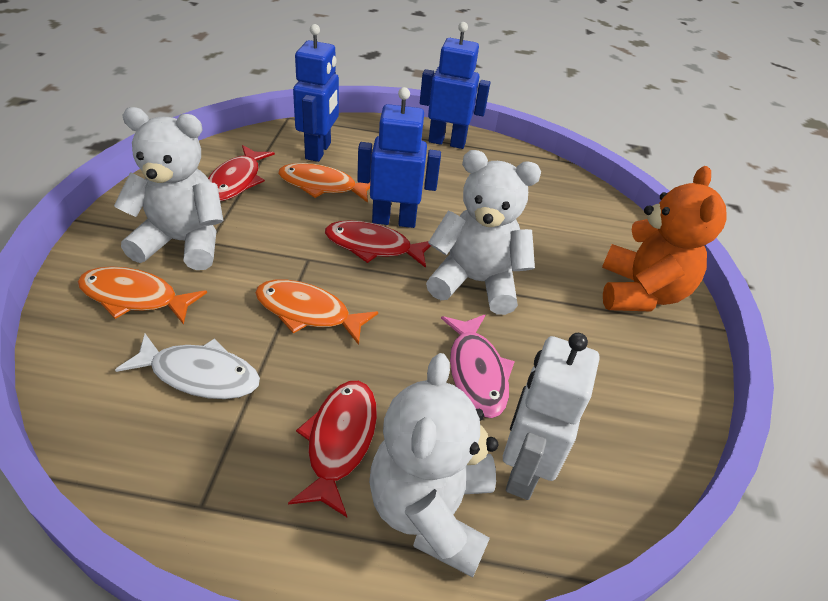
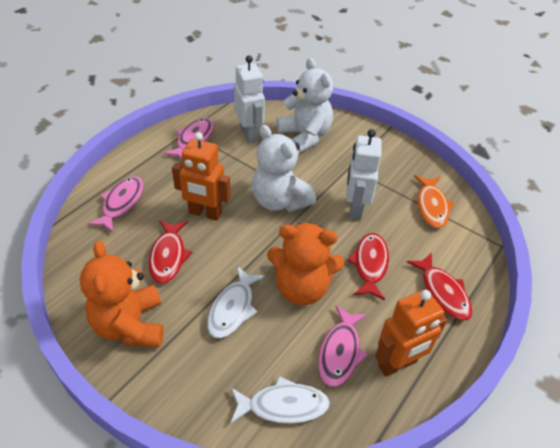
blue robot: [293,24,339,162] [357,87,441,228] [420,22,490,149] = 3 -> none = 0
orange fish: [78,267,207,325] [255,280,378,345] [278,163,370,203] = 3 -> [414,175,454,228] = 1
orange robot: none = 0 -> [172,132,231,221] [375,290,447,377] = 2
orange teddy bear: [602,166,727,312] = 1 -> [80,241,164,347] [267,223,344,305] = 2
pink fish: [441,315,515,418] = 1 -> [87,176,144,232] [164,118,214,159] [318,305,368,387] = 3
white fish: [115,334,260,399] = 1 -> [207,266,265,338] [230,376,330,424] = 2
white robot: [503,333,600,500] = 1 -> [234,55,265,143] [346,129,382,220] = 2
white teddy bear: [114,107,223,270] [369,353,498,577] [426,150,541,315] = 3 -> [252,125,316,212] [277,58,333,154] = 2

